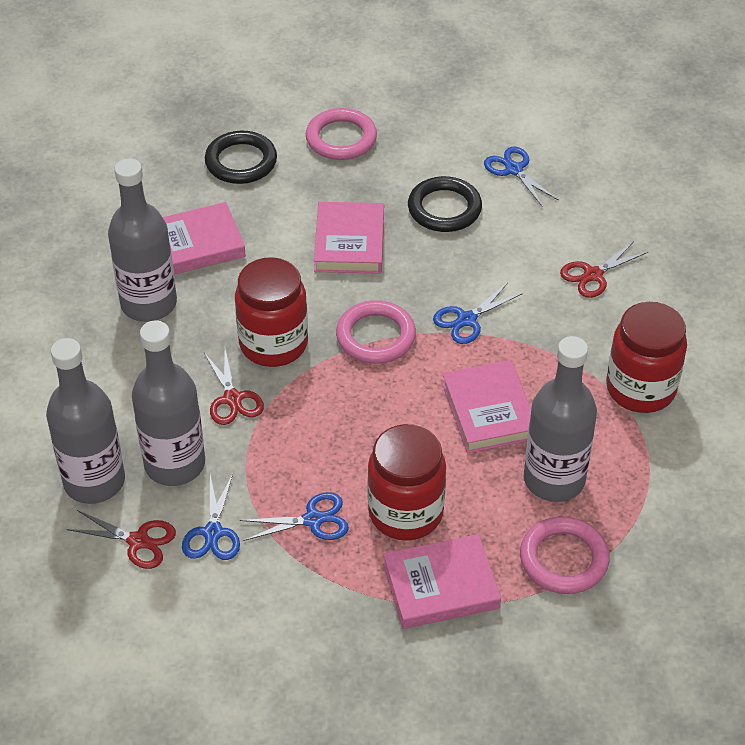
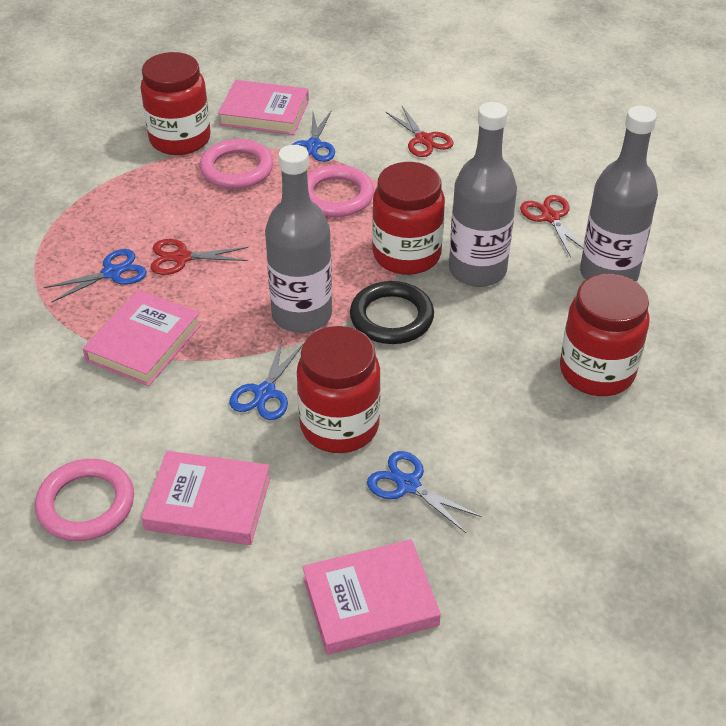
black ring: [205,131,277,184] [408,176,482,232] = 2 -> [350,281,434,344] = 1
grey bottle: [46,338,125,504] [108,158,177,322] [132,321,205,486] [524,336,597,502] = 4 -> [265,145,332,333] [449,102,517,287] [580,106,658,282] = 3
red jar: [235,257,308,367] [367,424,446,541] [606,302,687,413] = 3 -> [141,52,211,155] [297,326,381,453] [372,162,445,275] [560,274,650,396] = 4

